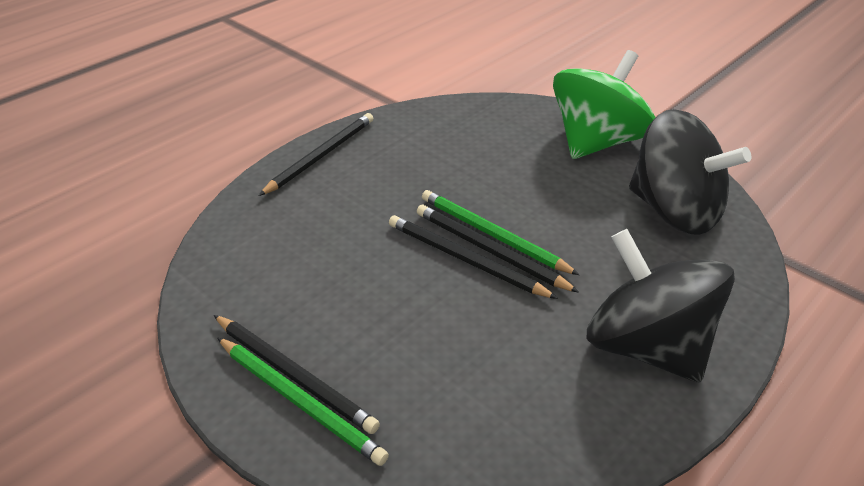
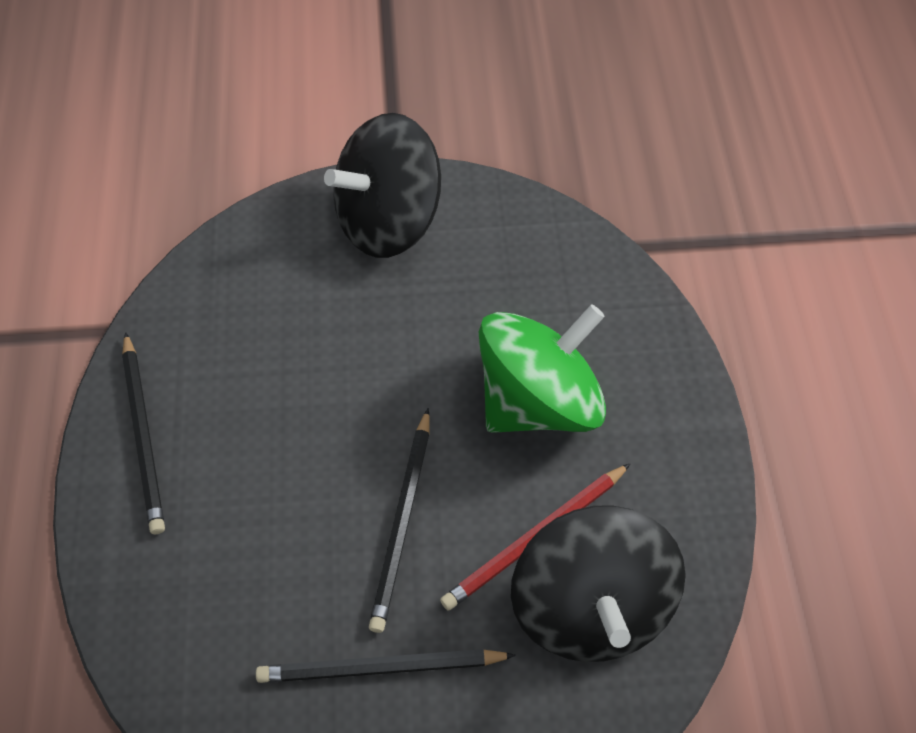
black pencil: [214,315,380,434] [259,113,373,196] [389,215,558,299] [417,205,579,293] = 4 -> [122,332,165,534] [256,649,516,683] [369,408,430,633] = 3
green pencil: [217,337,389,466] [422,190,579,275] = 2 -> none = 0
red pencil: none = 0 -> [440,464,630,610] = 1

